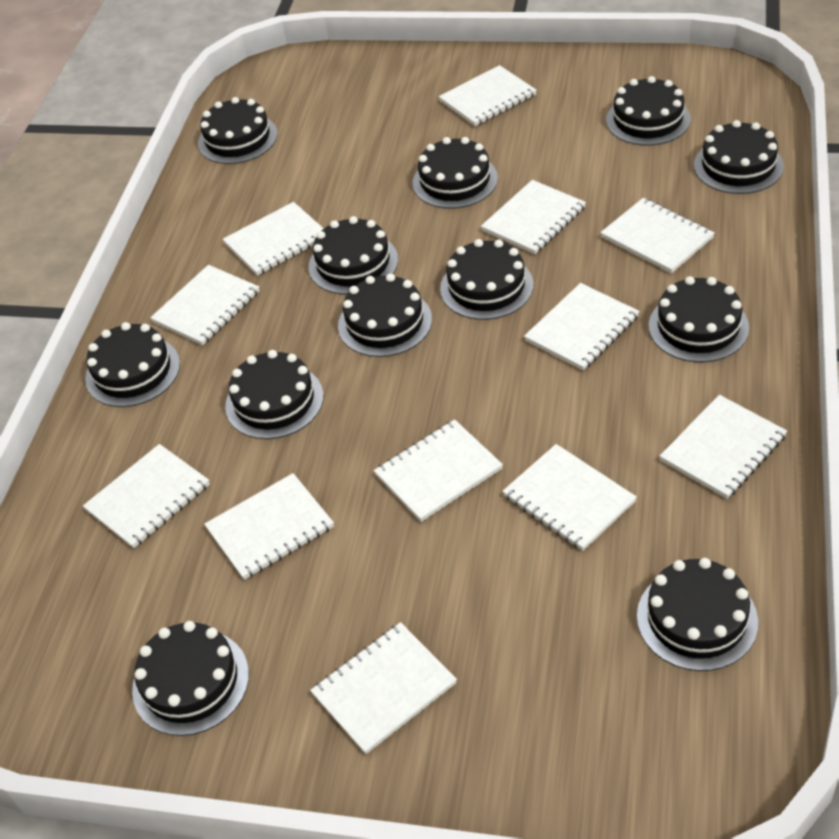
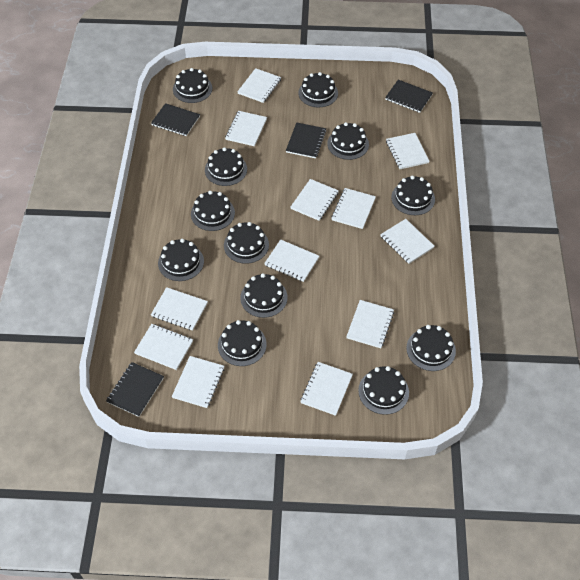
black notebook: none = 0 -> [106,362,164,417] [151,103,200,136] [286,122,326,158] [385,80,433,113] = 4

